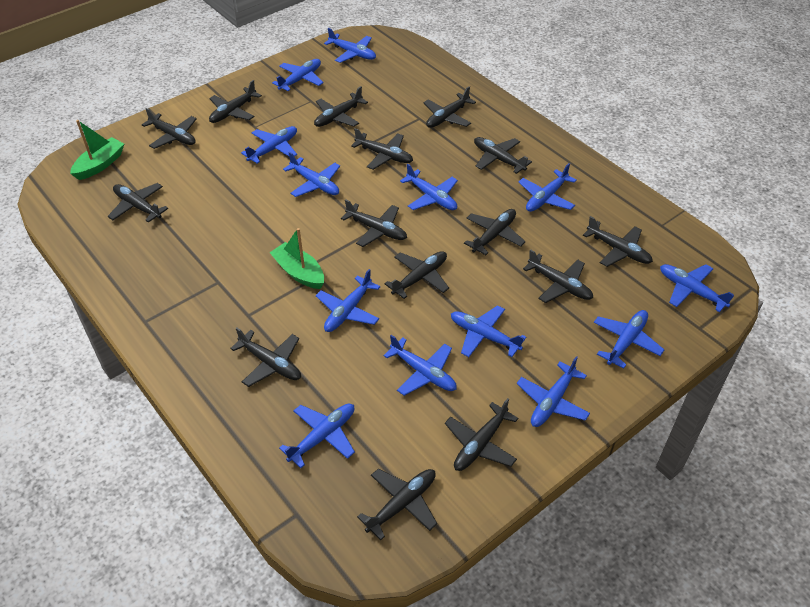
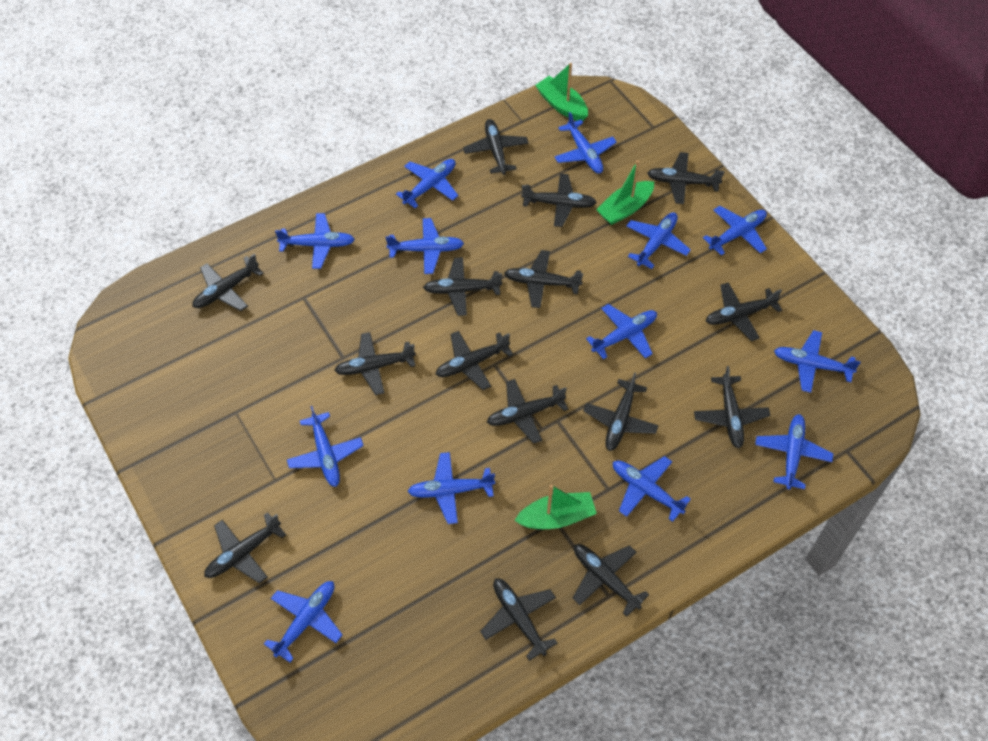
green boat: [70,120,124,180] [269,228,324,289] = 2 -> [514,484,597,529] [535,63,588,121] [596,160,654,225] = 3

